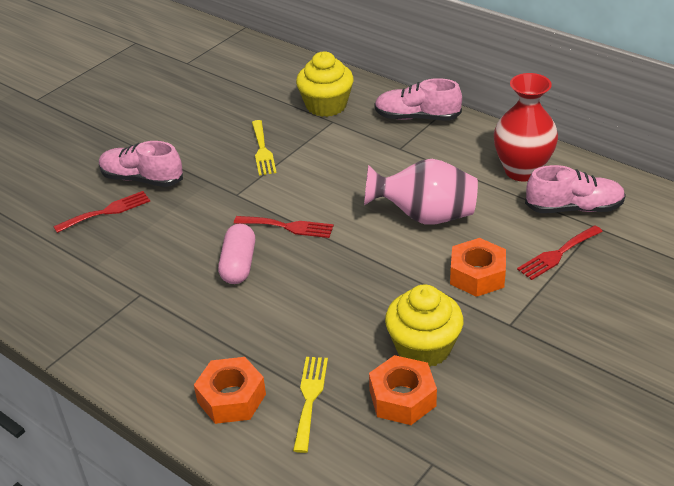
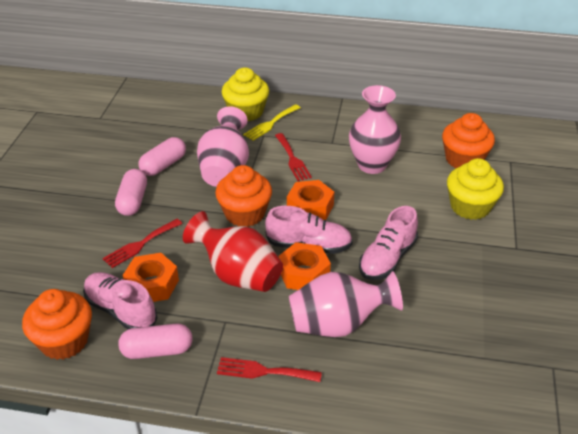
orange cupcake: none = 0 -> [22,289,92,360] [215,165,272,227] [442,113,495,168] = 3
pink capsule: [218,224,255,284] = 1 -> [115,169,147,216] [118,324,193,359] [138,137,186,176] = 3
pink vase: [364,159,478,225] = 1 -> [197,106,249,187] [289,271,403,337] [349,85,401,174] = 3
yellow fork: [252,120,277,176] [293,357,328,453] = 2 -> [243,104,301,141] = 1

